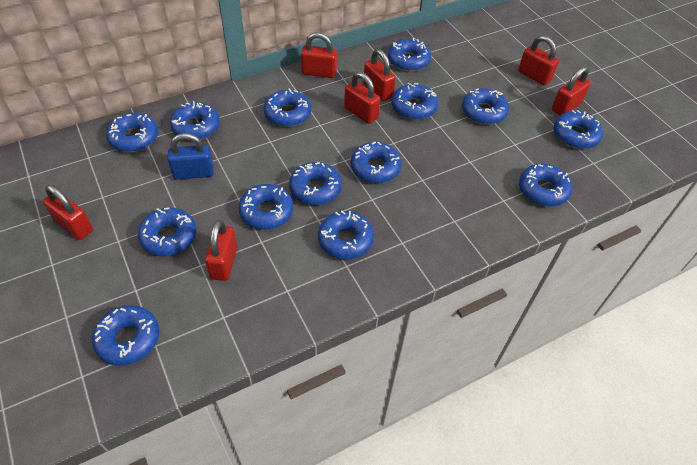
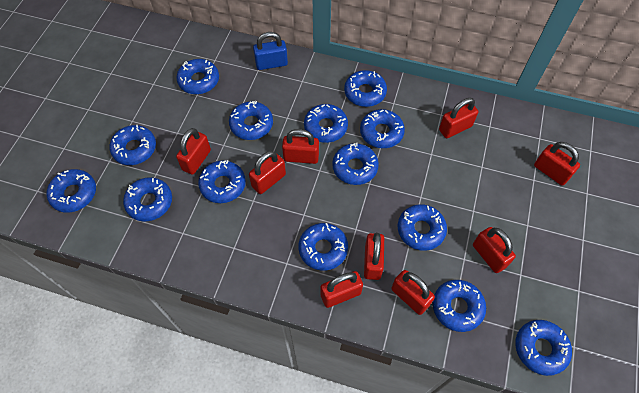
red padlock: [43,185,93,240] [205,220,238,281] [301,32,337,78] [344,72,380,124] [363,49,396,101] [518,36,559,86] [552,66,591,115] = 7 -> [176,128,211,175] [249,151,286,194] [282,129,319,164] [320,271,363,308] [364,233,384,280] [391,270,435,315] [439,98,478,138] [473,227,516,273] [534,142,580,185] = 9

